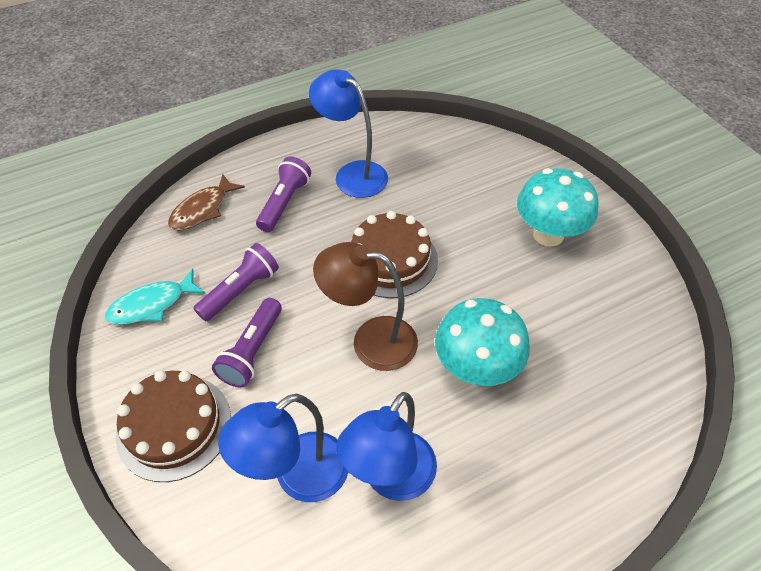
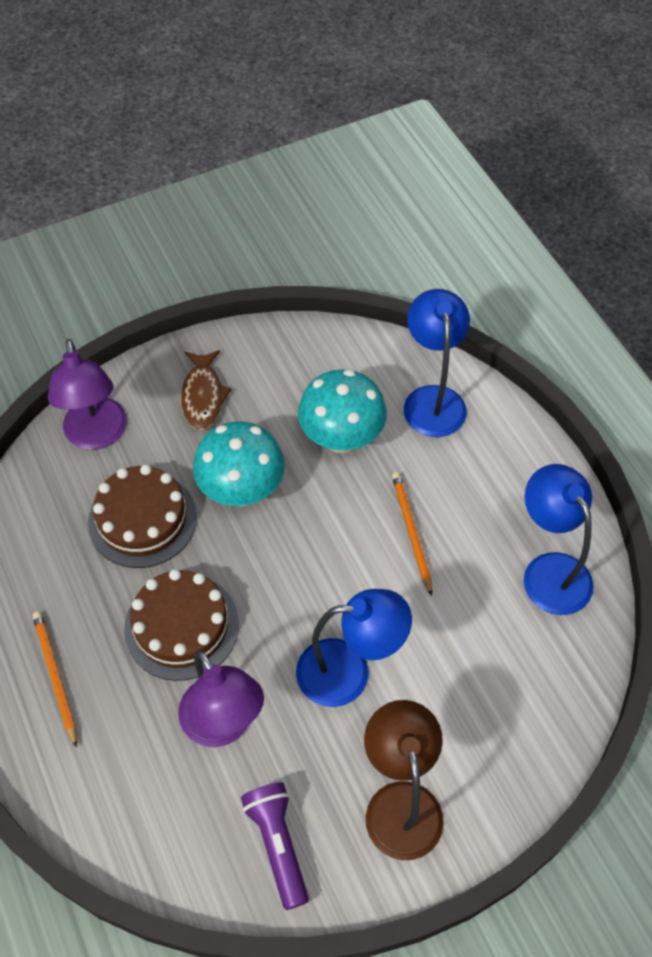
orange pencil: none = 0 -> [32,611,77,748] [392,472,432,596] = 2
purple flashlight: [193,243,279,321] [212,298,282,387] [256,157,311,232] = 3 -> [241,782,309,910] = 1
purple lamp: none = 0 -> [48,339,127,450] [178,650,264,747] = 2
turquoise fish: [105,269,205,325] = 1 -> none = 0

